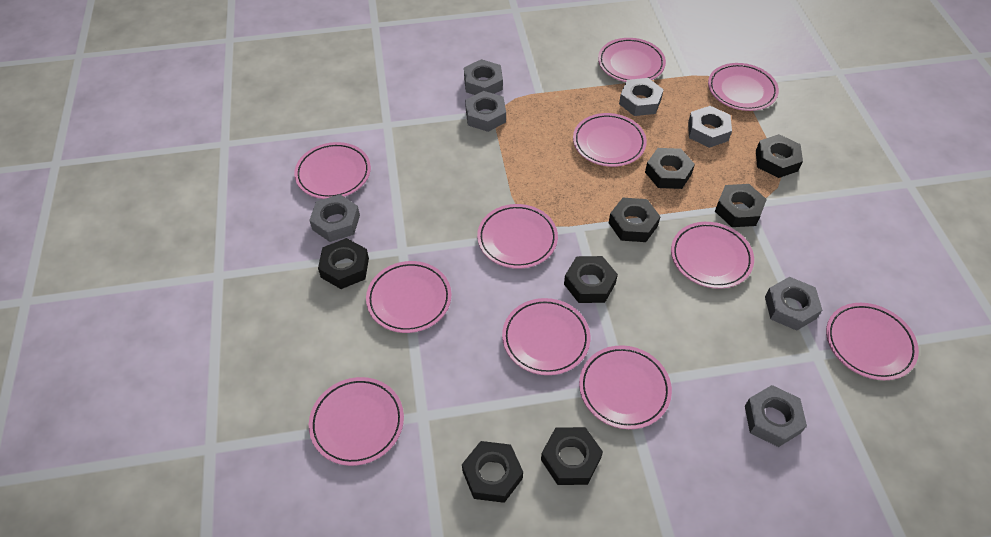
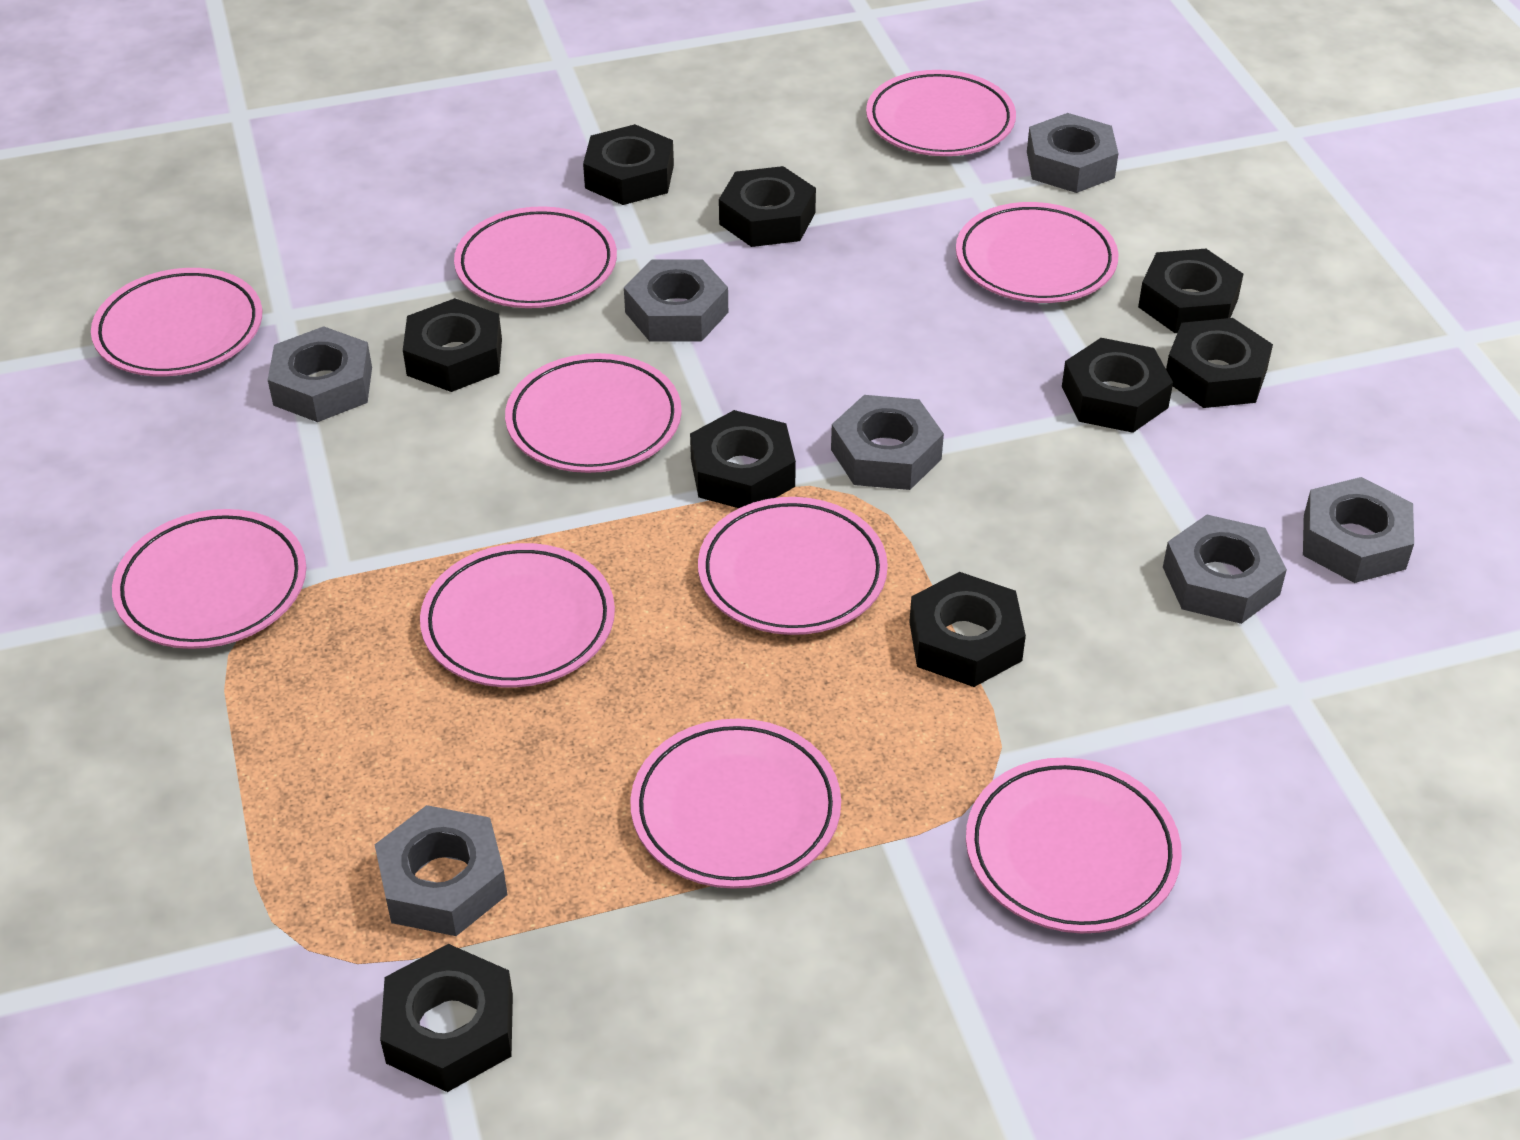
black nut: [318,238,369,289] [462,441,523,503] [541,427,603,485] [564,256,618,303] [609,198,661,242] [645,148,695,189] [715,184,767,227] [756,134,803,178] = 8 -> [380,944,513,1092] [403,298,502,392] [583,124,674,205] [690,410,796,508] [719,166,816,247] [909,572,1026,687] [1062,338,1173,433] [1138,249,1243,333] [1166,318,1273,408] = 9
pink plate: [294,142,371,199] [309,377,404,466] [366,261,451,333] [477,204,558,269] [502,298,590,375] [573,113,647,167] [579,345,672,429] [598,38,666,82] [671,222,754,289] [708,63,779,111] [826,303,919,380] = 11 -> [91,268,262,376] [112,509,306,649] [420,543,615,687] [454,206,617,308] [505,353,682,473] [630,719,841,889] [698,497,888,635] [866,70,1016,156] [956,202,1119,303] [966,758,1182,933] = 10

